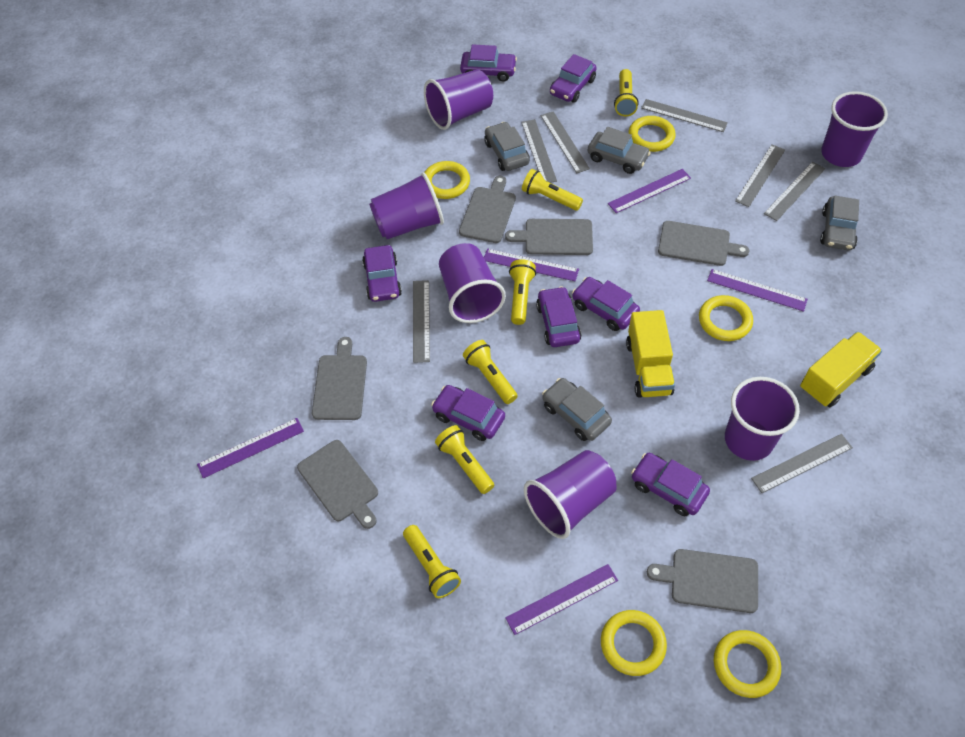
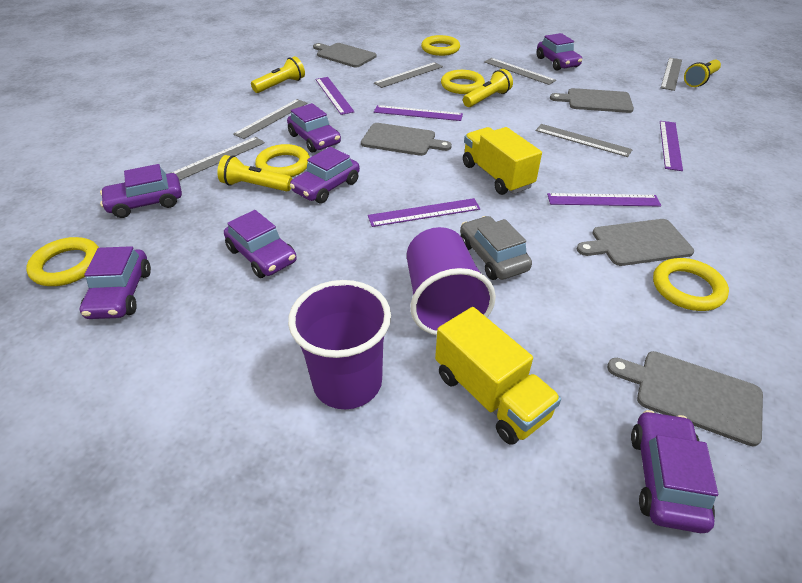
grey car: [484,122,530,171] [542,378,612,441] [587,127,651,174] [820,196,859,251] = 4 -> [460,216,532,280] = 1
grey cutting board: [297,440,378,529] [312,337,367,420] [459,176,516,243] [505,219,593,255] [647,549,758,613] [658,221,749,266] = 6 -> [313,43,376,67] [361,123,452,156] [550,88,634,113] [577,219,694,266] [607,351,763,446] = 5
grey ruler: [413,280,430,363] [521,119,557,183] [541,111,590,173] [641,99,728,132] [735,144,785,207] [751,434,853,493] [764,162,825,221] = 7 -> [172,137,265,181] [233,99,307,139] [374,62,443,88] [484,58,556,85] [536,124,633,157] [661,58,682,91] = 6
purple cup: [369,172,444,239] [424,69,493,130] [439,243,506,323] [524,450,617,539] [725,377,800,461] [821,91,888,167] = 6 -> [288,280,391,410] [407,227,496,336] = 2
yellow flashlight: [403,525,461,598] [435,425,494,494] [463,340,518,404] [509,259,536,325] [522,169,583,211] [614,69,638,117] = 6 -> [217,155,292,192] [251,56,305,93] [463,69,513,107] [684,60,721,87] = 4

